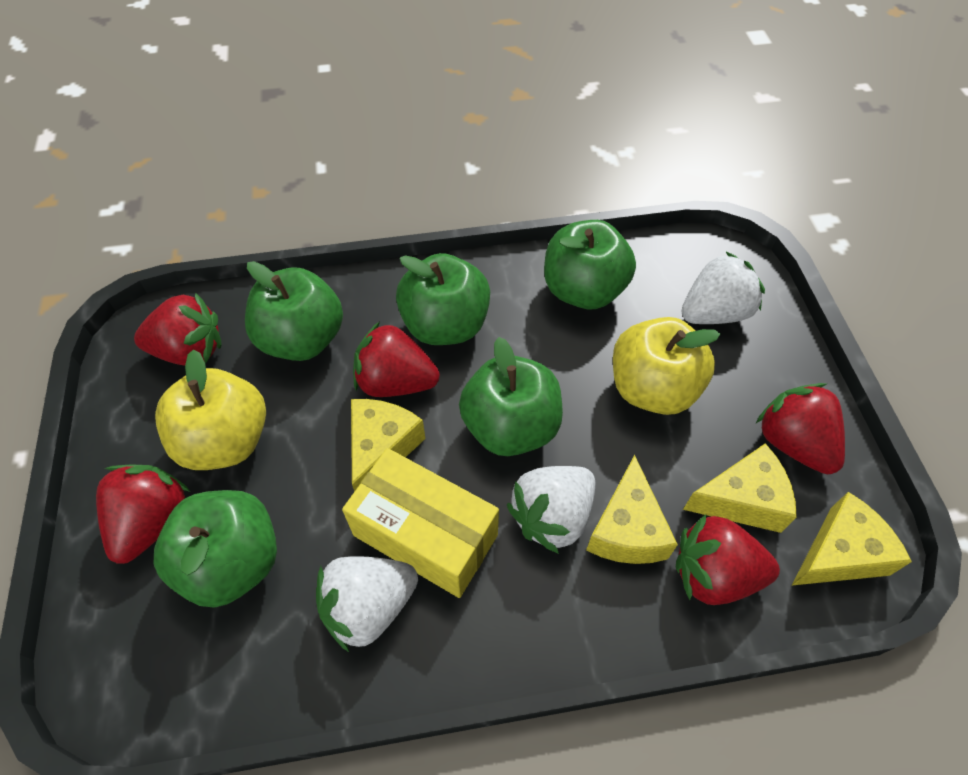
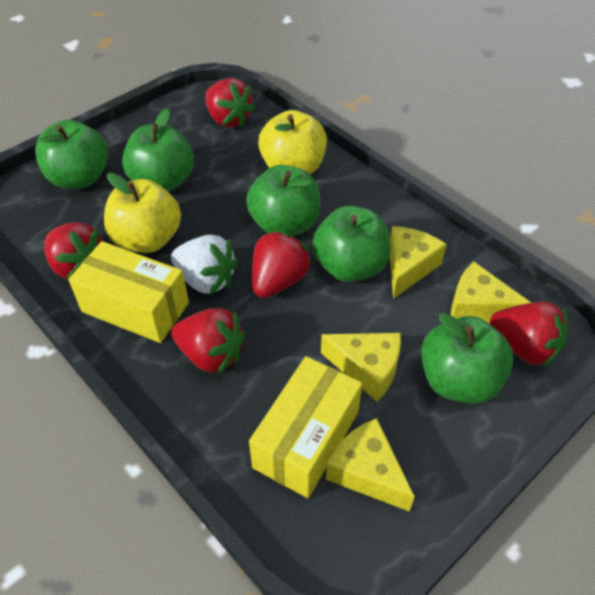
white strawberry: [316,556,418,652] [507,466,595,554] [681,251,765,324] = 3 -> [171,234,238,295] = 1
yellow box: [342,448,499,598] = 1 -> [68,241,189,343] [249,356,362,498] = 2

